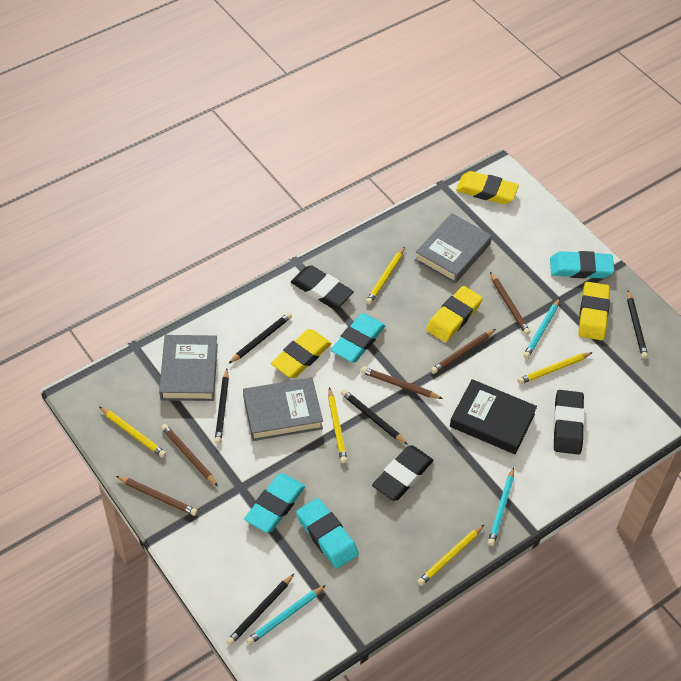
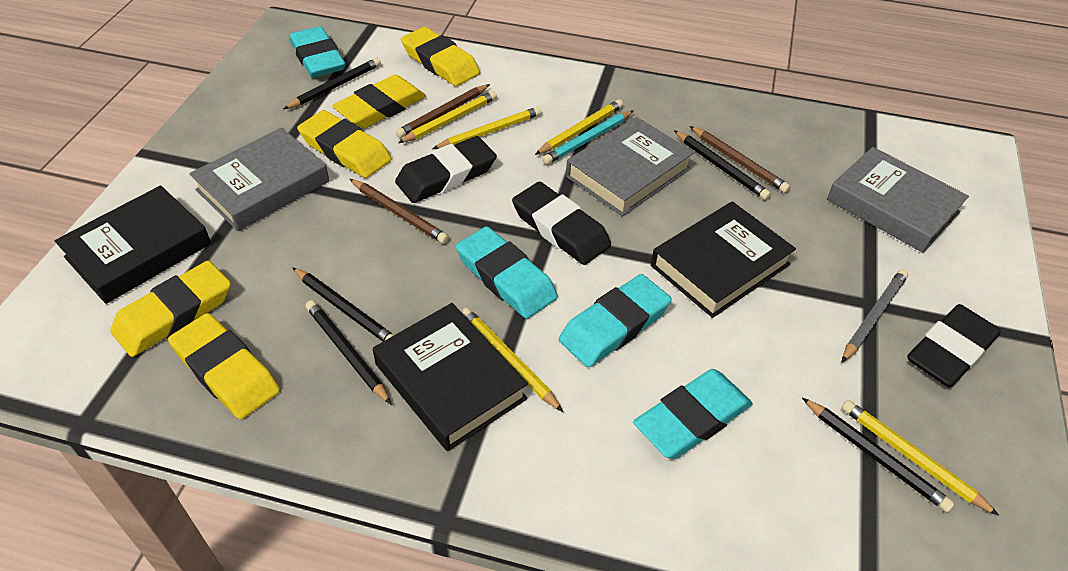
black book: [450,379,537,454] = 1 -> [55,185,211,304] [373,303,528,451] [651,201,796,318] = 3
brown pencil: [116,476,198,516] [161,424,218,486] [361,367,443,399] [431,329,496,374] [490,272,530,335] = 5 -> [350,179,449,244] [396,84,490,138] [690,126,790,193] = 3
grey pencil: none = 0 -> [842,269,908,362] = 1
turquoise pencil: [246,585,326,645] [488,467,514,546] [523,298,560,359] = 3 -> [542,110,634,165] = 1
yellow eraser: [271,329,332,378] [426,286,483,342] [456,171,519,204] [578,282,610,340] = 4 -> [110,261,231,357] [168,313,280,419] [297,110,392,178] [332,74,426,129] [401,27,480,86] = 5

